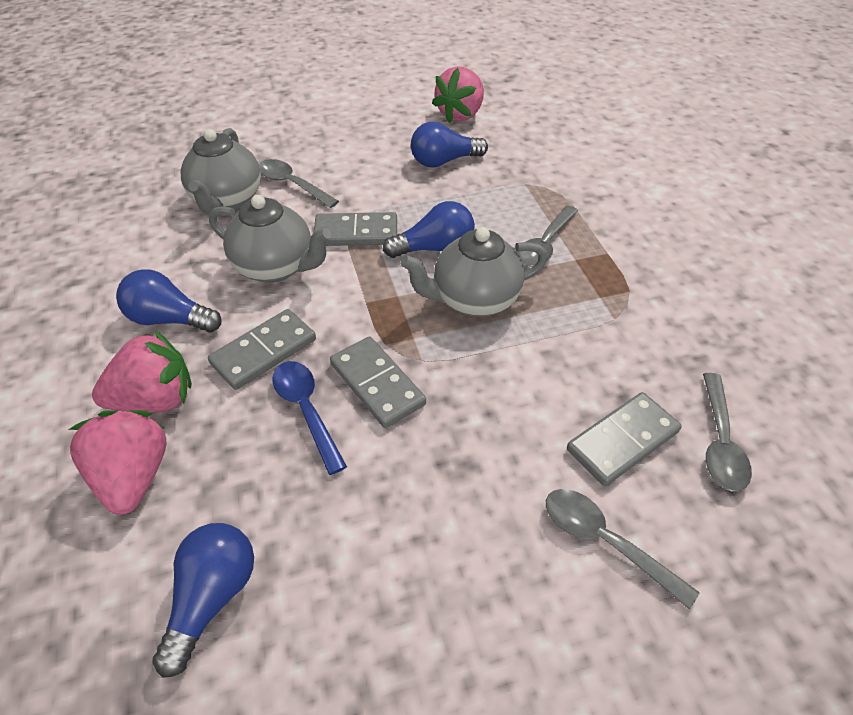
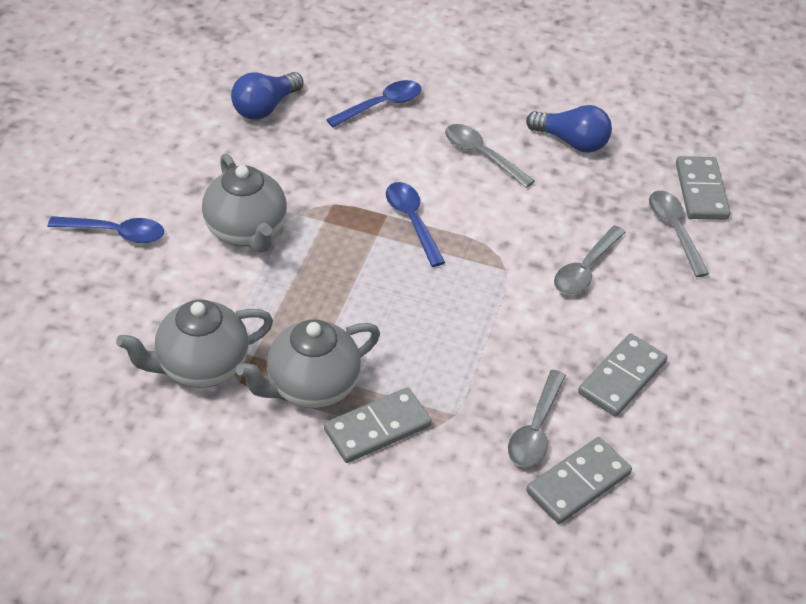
blue light bulb: [116,269,222,332] [152,523,254,678] [383,201,475,258] [411,122,488,167] = 4 -> [231,72,303,120] [526,105,612,153] = 2
blue spoon: [273,361,347,475] = 1 -> [48,216,164,244] [326,80,421,127] [386,182,445,267] = 3
pink strawberry: [68,410,167,515] [92,330,192,413] [432,66,484,123] = 3 -> none = 0

